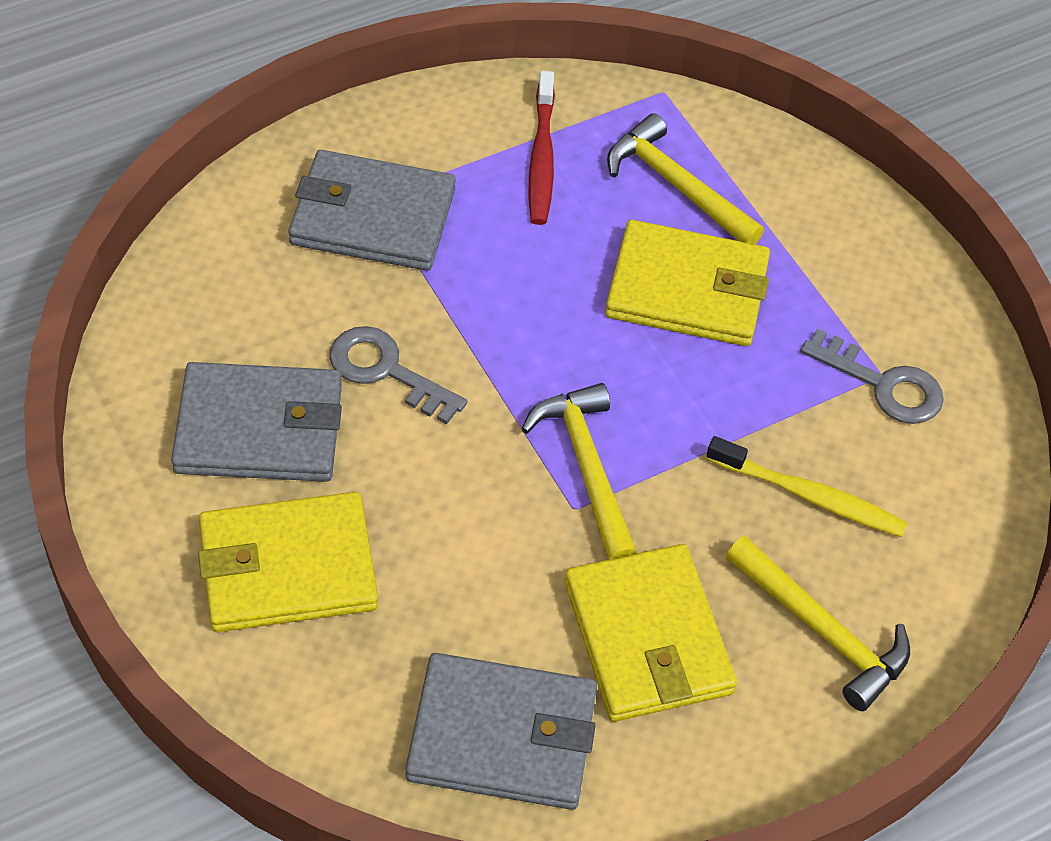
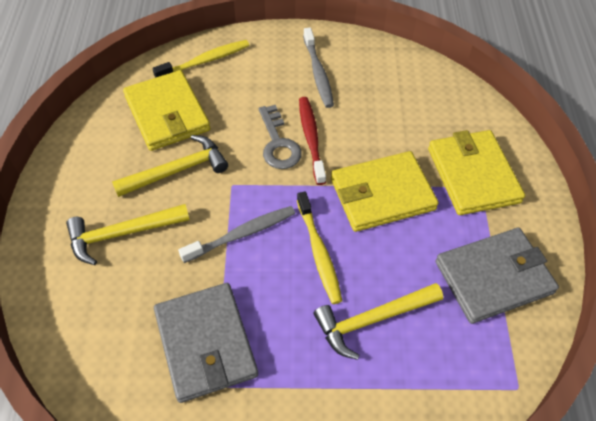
grey key: [329,326,467,424] [800,328,944,424] = 2 -> [259,105,302,169] = 1
grey toothbrush: none = 0 -> [178,206,295,263] [303,28,334,108] = 2
grey wallet: [171,362,342,482] [288,150,456,271] [406,653,597,810] = 3 -> [154,283,258,403] [436,228,559,324] = 2
yellow toothbrush: [706,436,908,537] = 1 -> [152,40,249,78] [297,191,342,304] = 2

